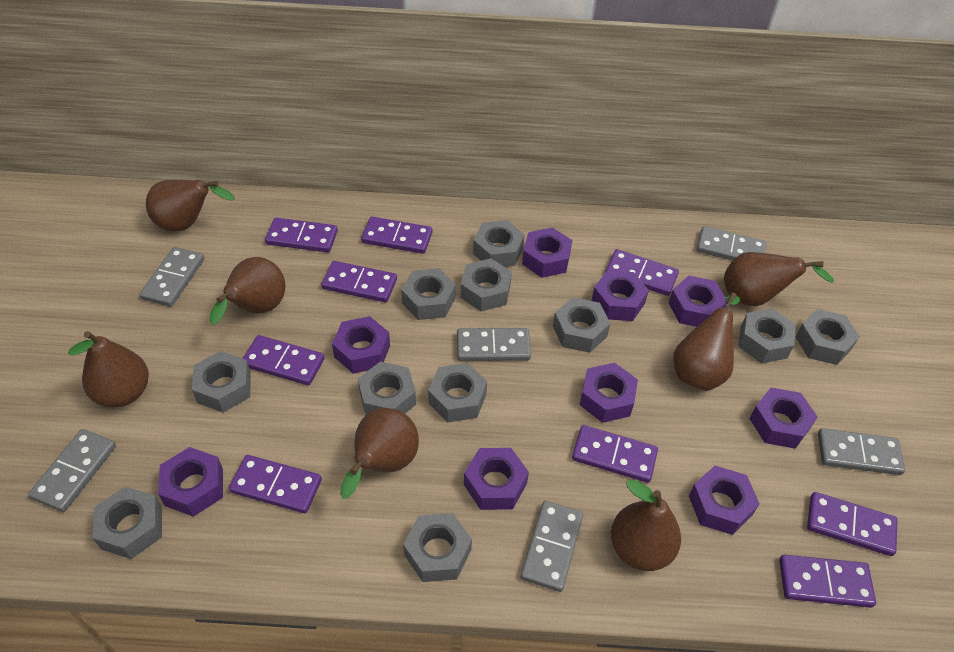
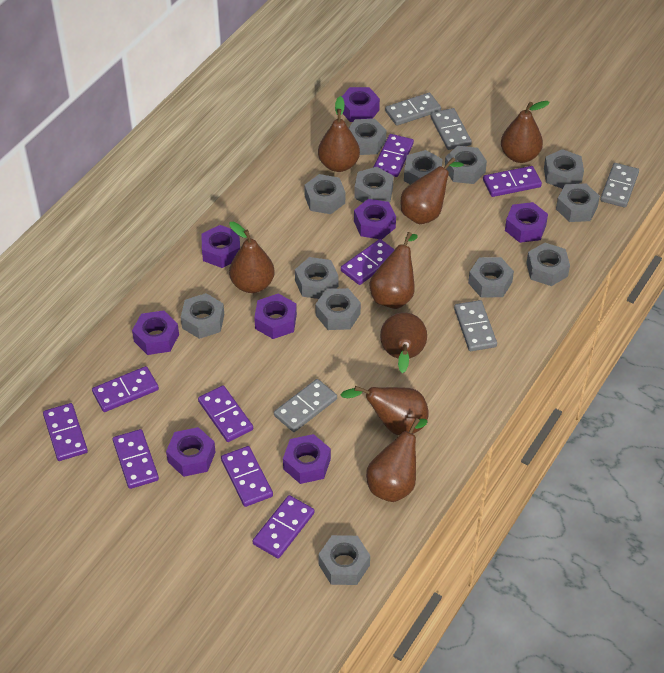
brown pear: [68,331,149,407] [146,180,235,231] [209,257,285,325] [340,408,419,499] [611,479,681,571] [673,292,740,391] [724,252,834,306] = 7 -> [229,222,275,293] [318,96,360,172] [341,386,429,435] [366,418,428,502] [370,232,418,309] [380,312,427,373] [400,157,464,224] [501,101,550,163] = 8
grey domino: [28,429,116,512] [139,247,204,307] [457,328,531,361] [521,501,583,592] [697,226,767,261] [818,428,905,475] = 6 -> [274,379,337,432] [385,93,441,126] [431,108,472,150] [454,300,497,351] [600,163,639,208] = 5
grey nut: [93,487,162,559] [192,351,251,413] [358,362,416,416] [401,268,456,320] [403,513,472,582] [428,363,487,422] [461,258,512,311] [473,220,525,267] [553,297,611,353] [739,308,796,363] [795,309,860,365] = 11 -> [181,293,224,339] [295,257,338,299] [304,174,345,214] [316,288,361,330] [318,535,370,585] [349,119,386,155] [354,167,394,203] [404,150,443,184] [445,146,487,184] [468,257,514,298] [526,243,570,286] [544,149,584,189] [556,183,600,222] = 13
purple nut: [158,447,223,517] [332,316,390,374] [464,448,529,510] [522,227,572,278] [580,363,638,423] [592,270,649,321] [669,276,727,327] [689,466,760,535] [749,388,817,449] = 9 -> [132,310,179,355] [166,427,216,477] [202,225,240,268] [254,294,297,339] [283,434,331,484] [342,87,380,122] [354,199,396,240] [505,202,548,243] = 8

